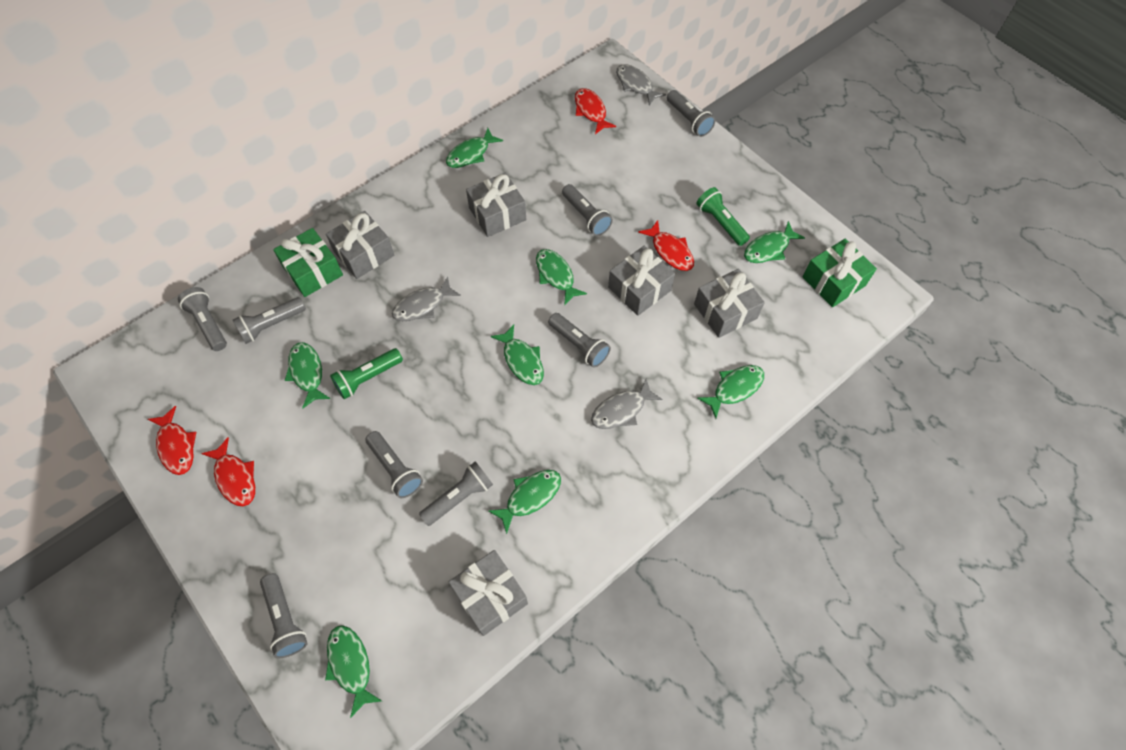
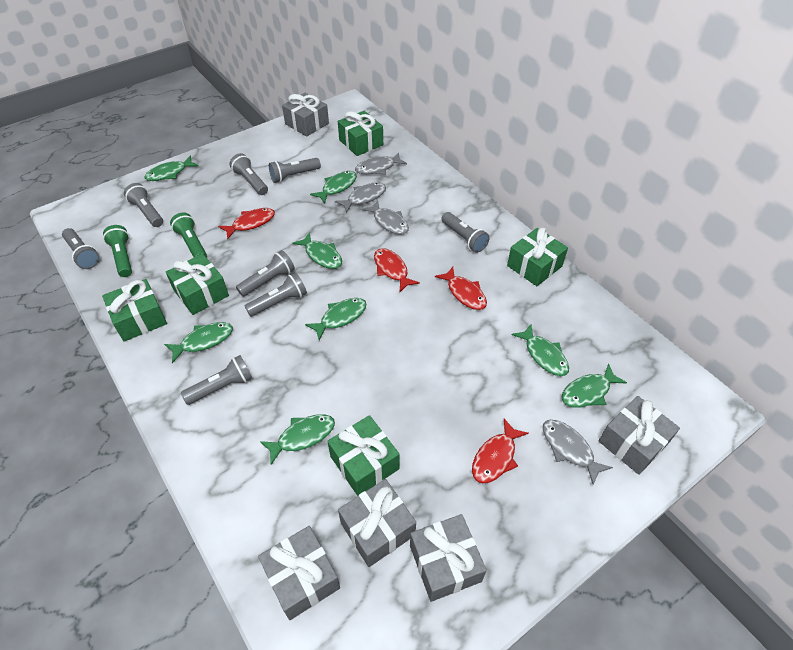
green gift: [273,228,343,297] [803,239,877,307] = 2 -> [102,279,167,342] [166,254,229,315] [327,415,400,496] [338,111,383,156] [507,228,568,286] = 5
grey fish: [392,277,461,321] [591,378,663,429] [616,64,666,105] = 3 -> [335,182,386,213] [355,153,407,174] [362,200,409,235] [543,420,613,485] = 4

